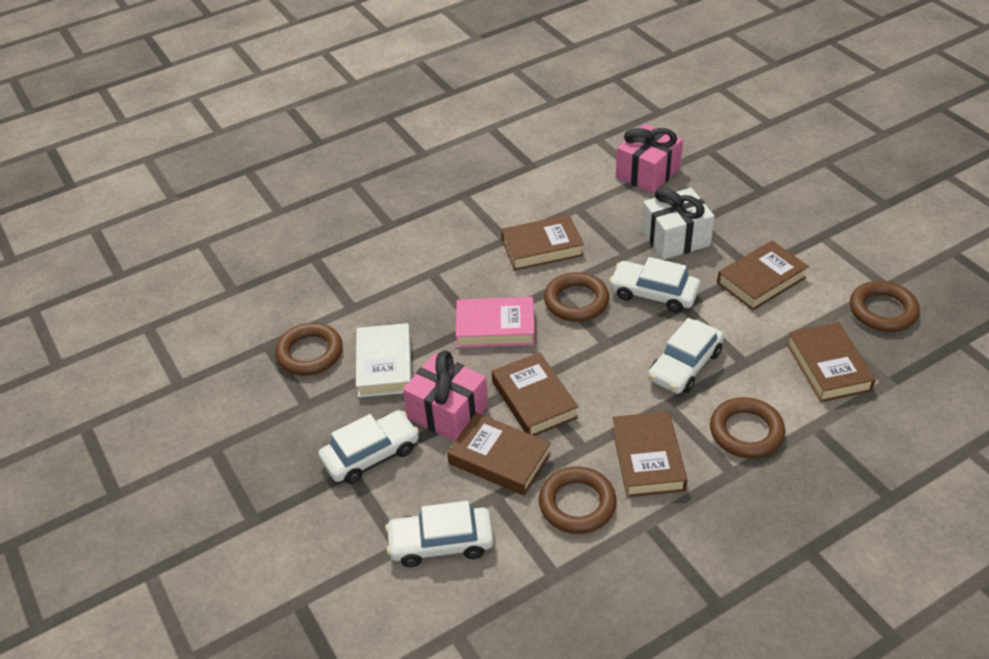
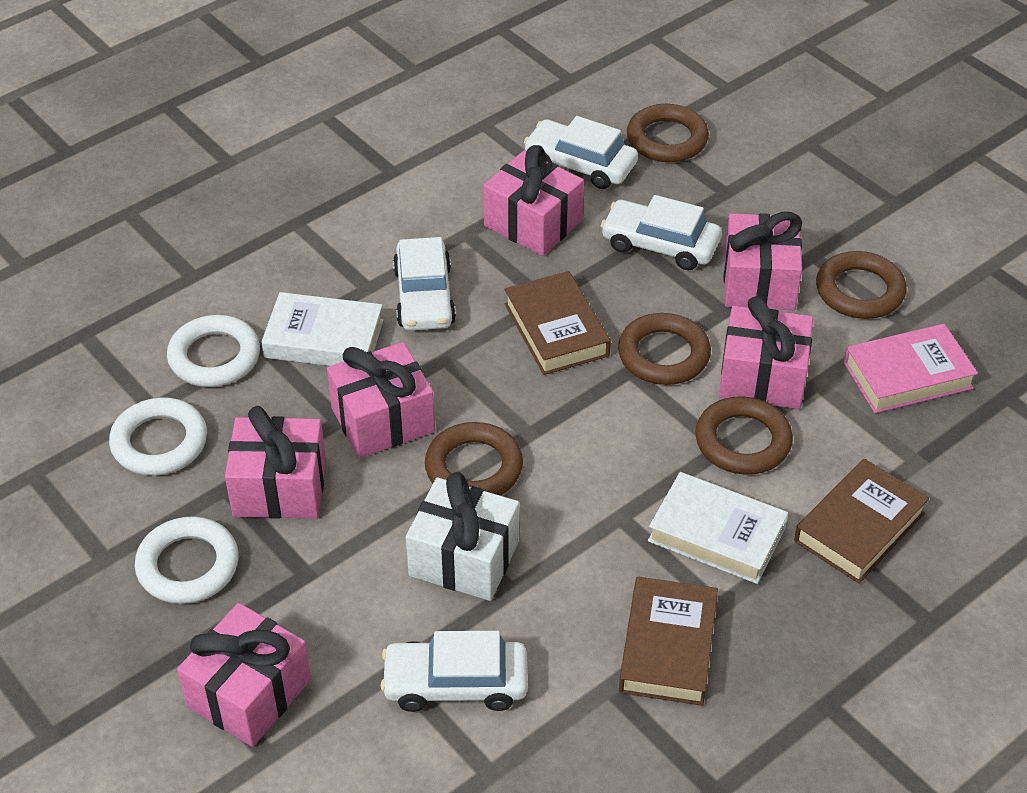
brown book: [447,413,551,496] [492,352,578,436] [501,215,584,271] [612,411,687,497] [717,240,809,310] [787,322,876,402] = 6 -> [504,271,611,375] [619,577,718,706] [794,459,929,583] = 3
pink gift: [403,351,488,442] [616,124,683,193] = 2 -> [177,603,311,747] [225,406,326,519] [327,342,435,458] [483,145,584,256] [719,296,813,409] [723,212,802,310] = 6
white book: [356,323,412,397] = 1 -> [261,292,384,366] [648,472,788,584] = 2
white ring: none = 0 -> [109,397,207,476] [135,516,239,604] [167,315,260,387] = 3

